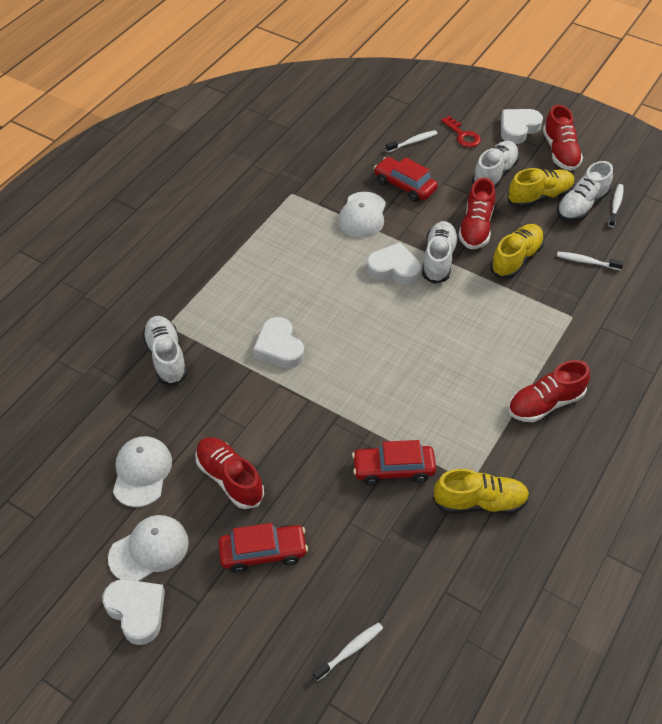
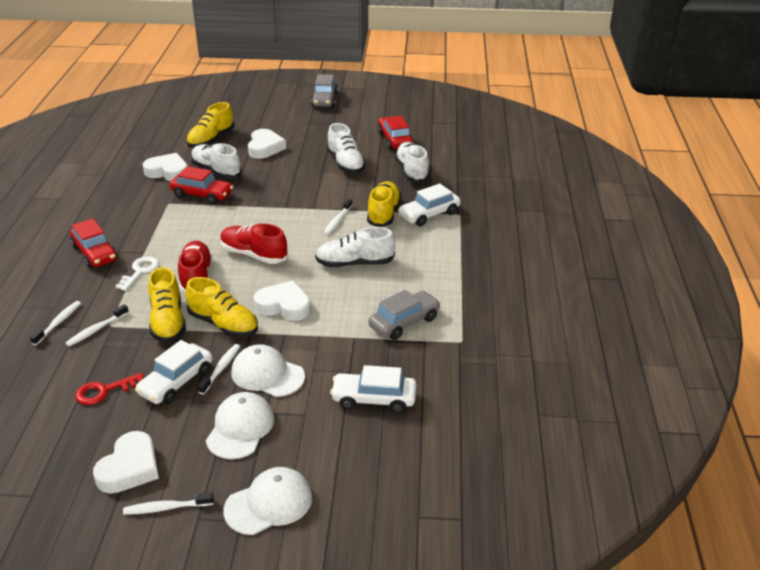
grey car: none = 0 -> [311,74,338,107] [368,290,441,340] = 2
red shoe: [195,437,264,509] [458,178,495,249] [508,360,590,422] [543,105,583,171] = 4 -> [178,241,212,294] [220,223,288,264] = 2
white car: none = 0 -> [135,340,212,404] [330,365,417,413] [398,183,460,226] = 3
white key: none = 0 -> [115,256,159,291] = 1
white toothbrush: [313,622,383,681] [386,130,438,152] [557,252,624,270] [608,184,624,227] = 4 -> [30,301,81,346] [65,304,129,347] [123,492,214,515] [198,344,240,395] [324,199,352,235] = 5
yellow shoe: [433,469,530,514] [490,224,544,279] [508,168,575,208] = 3 -> [148,267,186,343] [185,277,258,337] [186,102,235,148] [367,181,401,227] = 4

